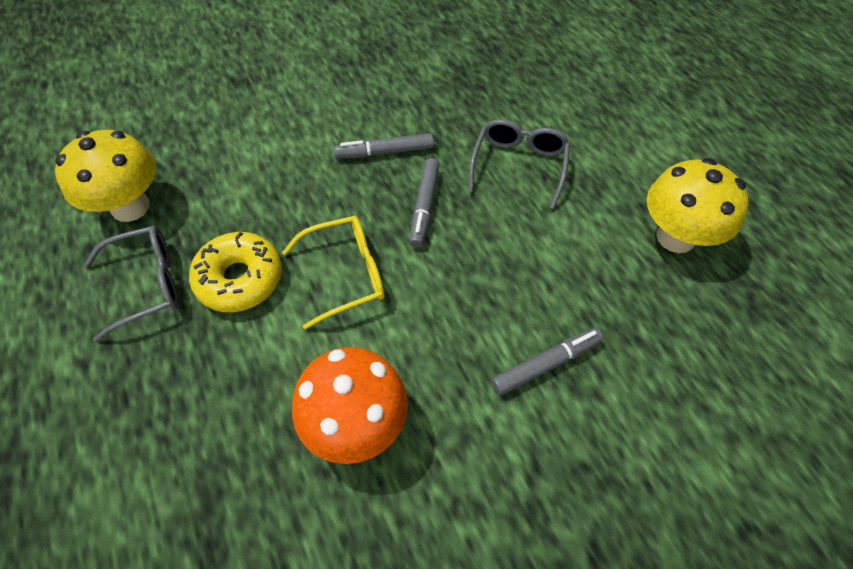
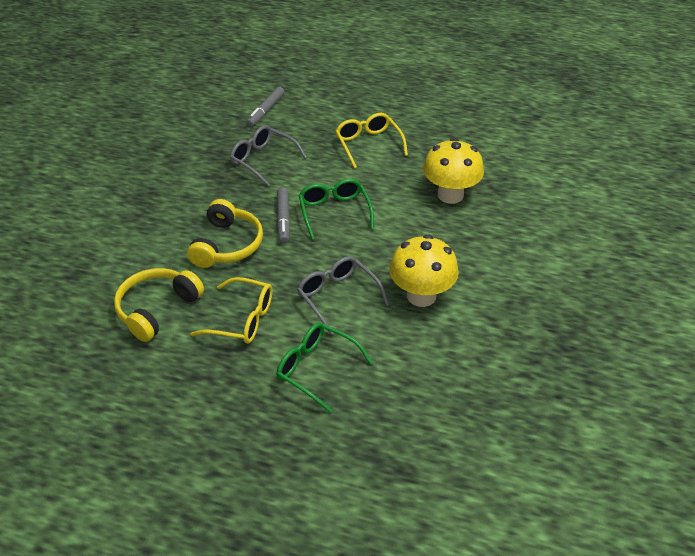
green glasses: none = 0 -> [277,323,373,413] [299,179,374,239] = 2
grey marker: [334,133,434,159] [409,158,439,248] [491,328,603,396] = 3 -> [246,87,284,127] [277,187,290,244] = 2
orange mushroom: [292,347,408,464] = 1 -> none = 0
yellow donut: [189,232,282,312] = 1 -> none = 0
yellow glasses: [282,216,385,329] = 1 -> [191,277,272,344] [335,113,408,169] = 2
yellow headphones: none = 0 -> [114,268,204,342] [187,199,263,268] = 2

